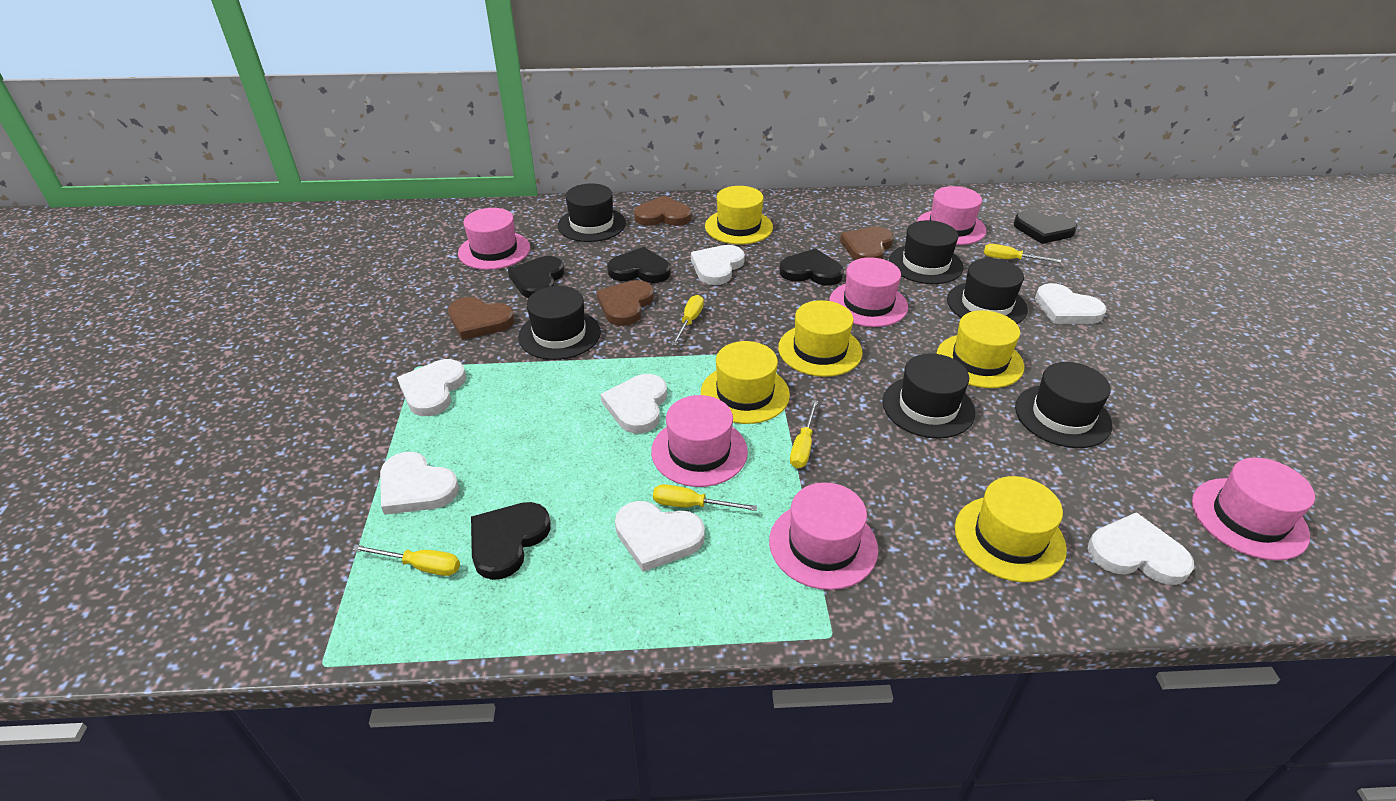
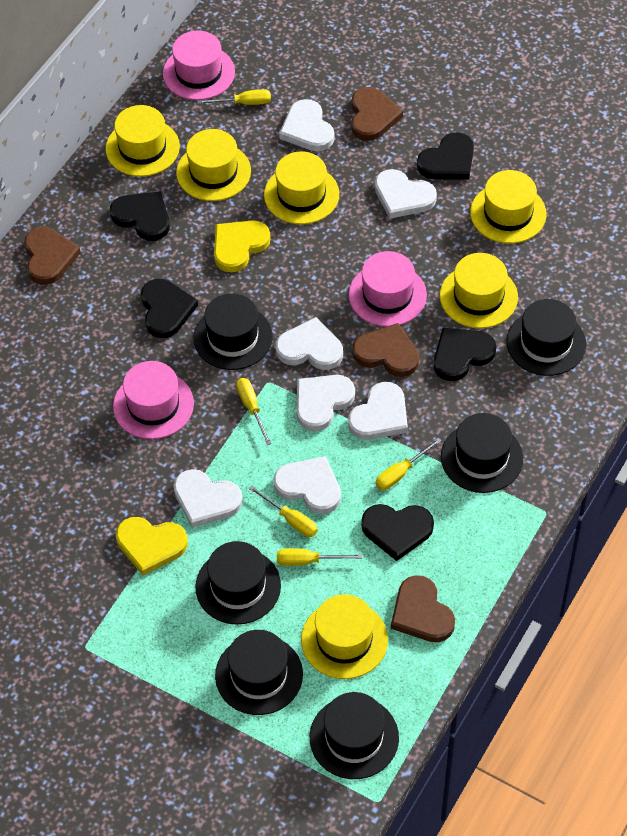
pink hat: [458,208,530,270] [651,395,748,487] [769,482,878,590] [829,257,908,327] [916,186,986,245] [1192,458,1315,561] = 6 -> [113,361,194,439] [163,30,235,100] [349,251,427,327] = 3
yellow hat: [701,341,790,424] [705,186,773,244] [778,300,863,377] [936,310,1025,388] [955,476,1067,582] = 5 -> [105,105,180,177] [176,129,251,201] [264,151,339,224] [301,594,388,679] [440,253,518,328] [470,170,547,244] = 6
yellow heart: none = 0 -> [116,517,188,575] [214,220,271,272] = 2

